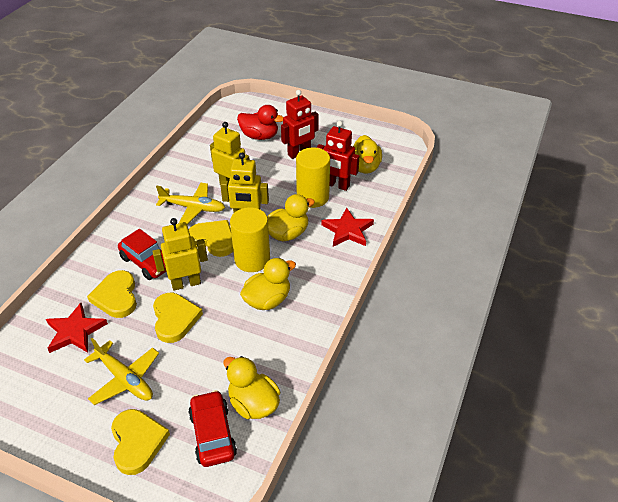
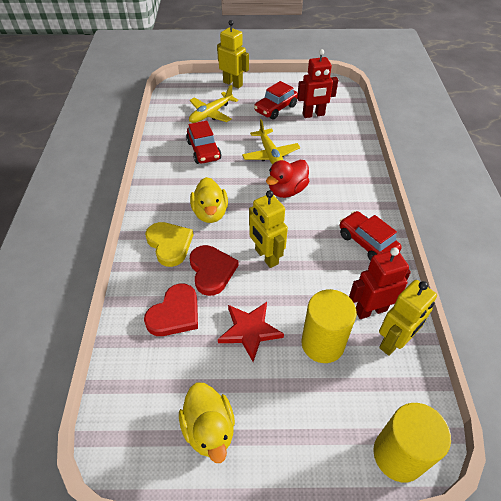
red car: [118,229,166,280] [188,390,237,467] = 2 -> [186,121,221,164] [254,81,298,120] [340,211,402,261] = 3
red heart: none = 0 -> [144,283,198,336] [190,245,238,296] = 2
red star: [46,303,108,353] [321,207,374,246] = 2 -> [218,302,284,362] = 1
yellow duck: [224,356,280,419] [240,258,296,310] [267,194,315,241] [353,135,382,174] = 4 -> [179,382,235,463] [190,177,228,223] = 2
yellow heart: [87,270,137,318] [111,409,170,475] [153,293,203,343] [189,220,233,257] = 4 -> [145,222,193,267] = 1

